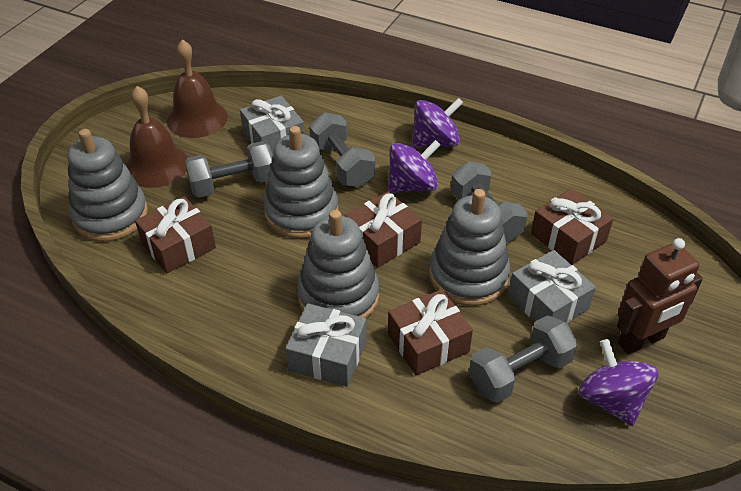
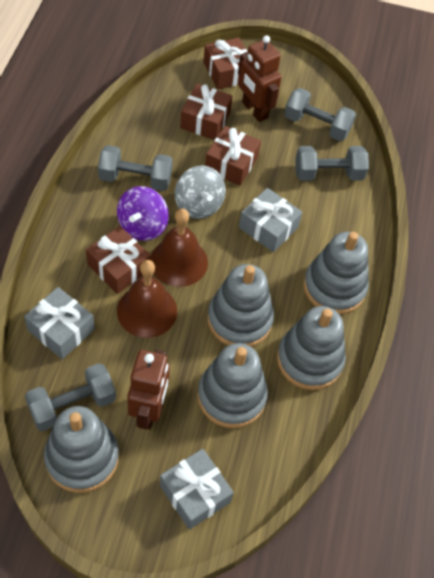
brown robot: [617,238,703,355] = 1 -> [127,349,170,430] [238,35,282,122] = 2
grey spinning top: none = 0 -> [175,166,226,219] = 1
grey stacking toy: [67,129,148,242] [263,126,338,239] [297,210,379,319] [429,189,510,306] = 4 -> [44,406,119,493] [197,343,268,428] [207,264,274,347] [277,306,346,390] [303,232,369,314] = 5
purple spinning top: [388,140,441,193] [412,98,463,148] [578,339,658,426] = 3 -> [117,186,169,241] = 1

